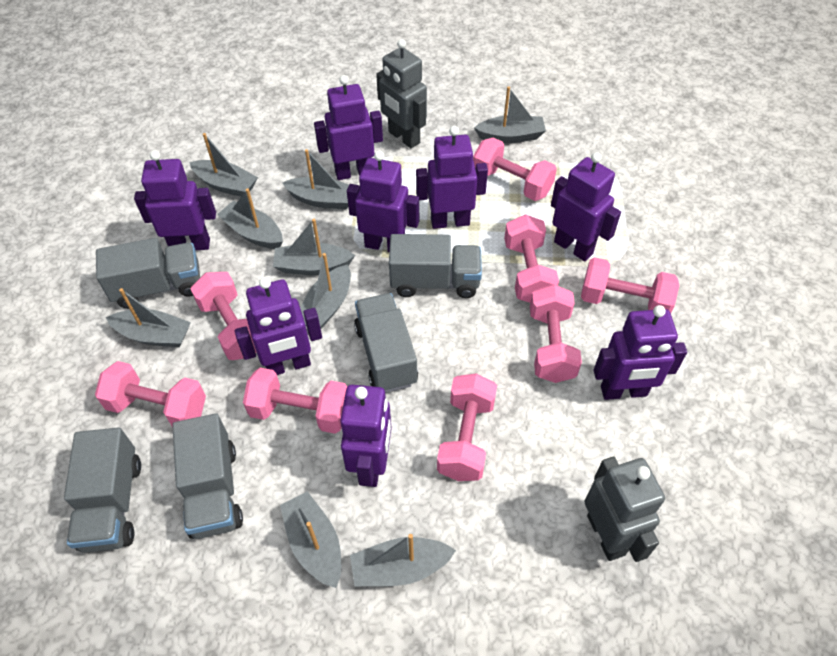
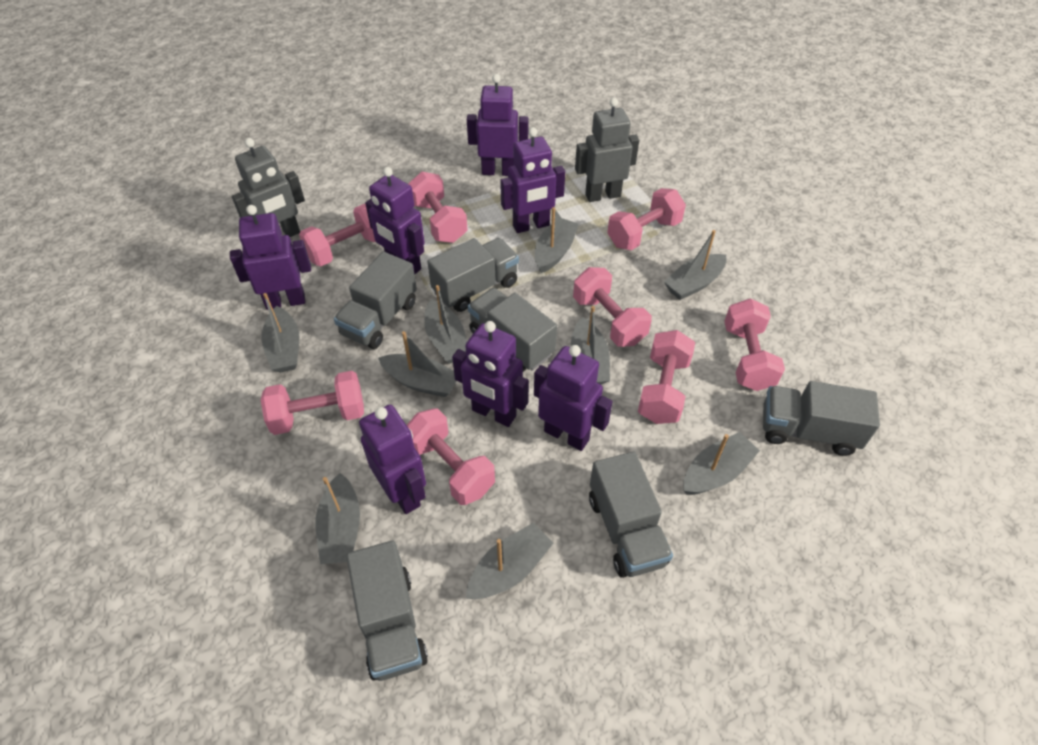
grey truck: [64,428,141,553] [96,238,200,309] [172,413,243,539] [354,293,418,393] [389,234,482,298] = 5 -> [334,252,417,349] [346,540,428,681] [427,238,519,312] [468,288,557,372] [589,452,673,578] [763,381,880,456] = 6
purple robot: [134,150,216,250] [235,277,322,375] [314,75,383,180] [340,385,391,487] [347,151,419,252] [416,126,488,229] [551,152,621,261] [594,305,687,400] = 8 -> [230,205,311,310] [359,405,426,514] [365,167,425,275] [452,321,529,427] [467,74,529,176] [500,127,565,233] [534,345,612,451] = 7

